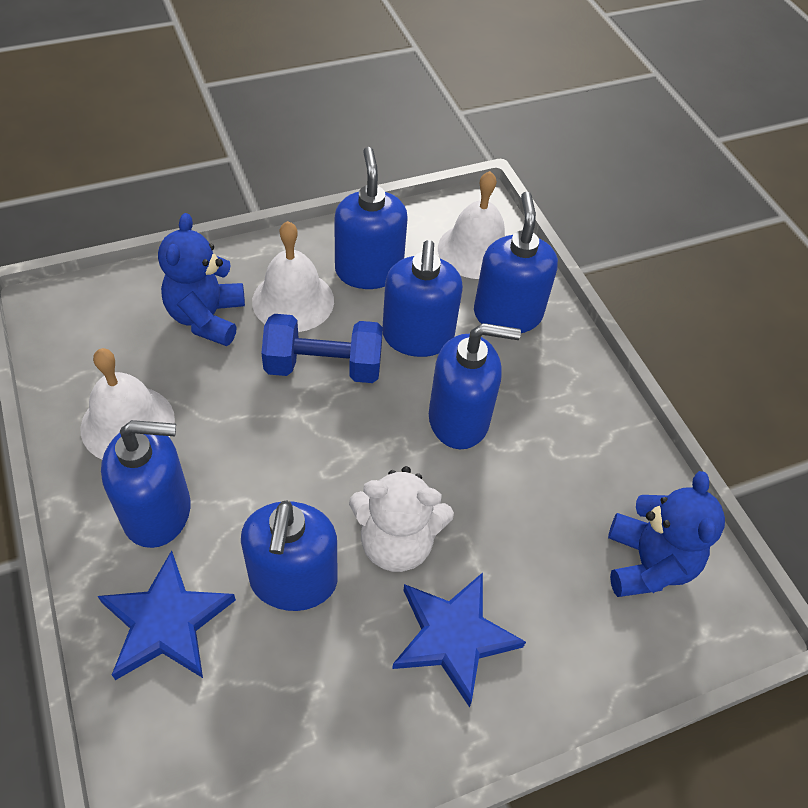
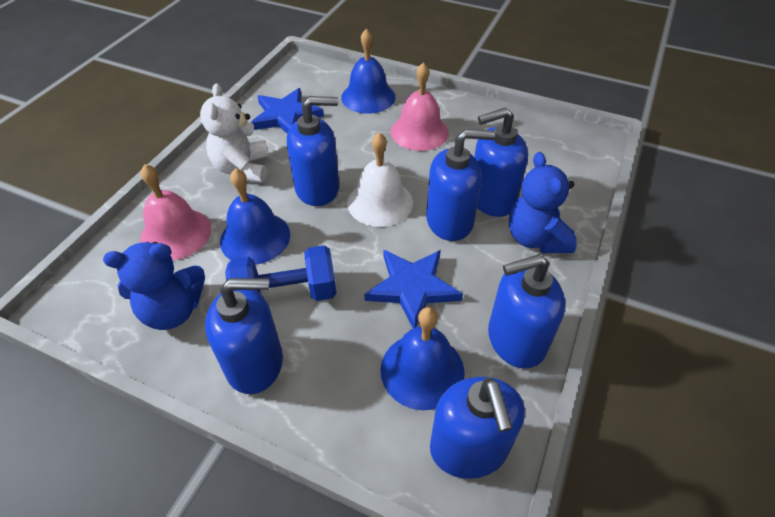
blue bell: none = 0 -> [220,168,290,265] [341,29,396,114] [381,307,465,410] = 3
pink bell: none = 0 -> [140,164,211,260] [391,62,449,151] = 2
white bell: [81,348,175,459] [252,221,334,332] [438,171,505,279] = 3 -> [347,133,413,227] = 1

